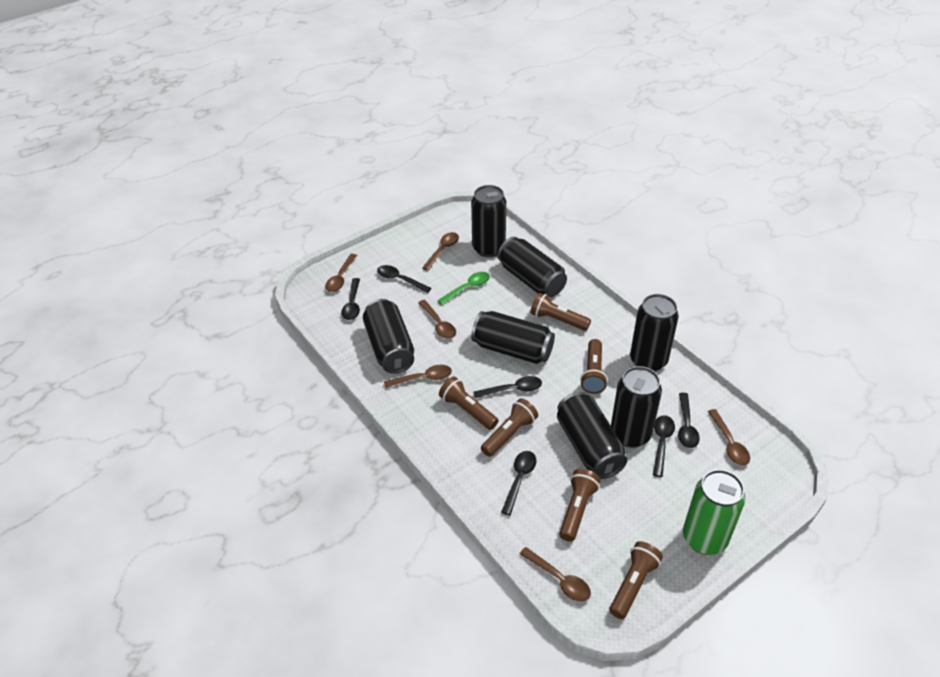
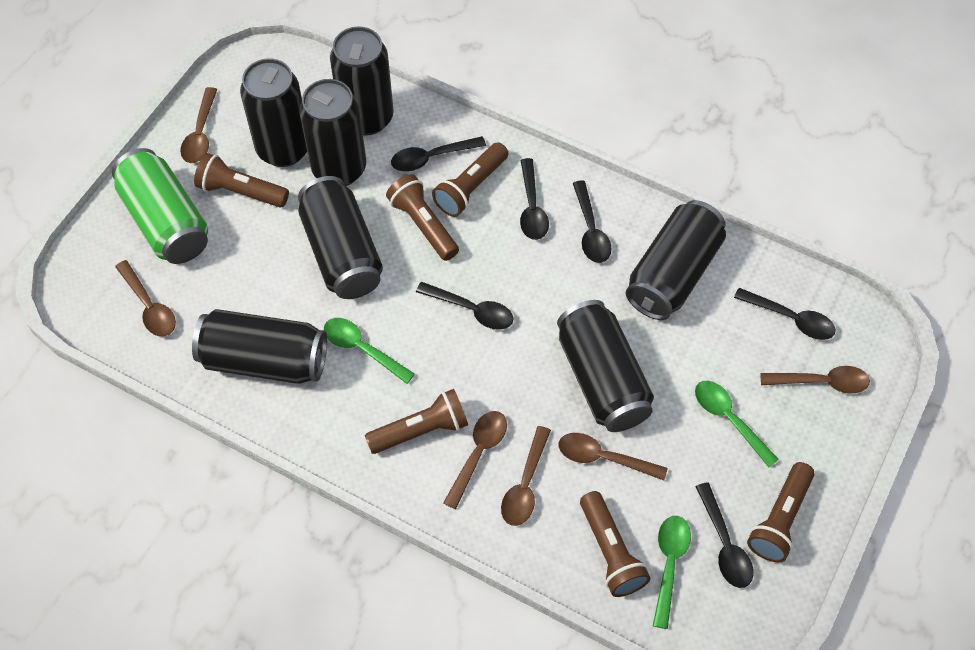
green spoon: [437,272,490,305] = 1 -> [324,318,415,384] [653,516,691,629] [695,381,779,467] = 3

